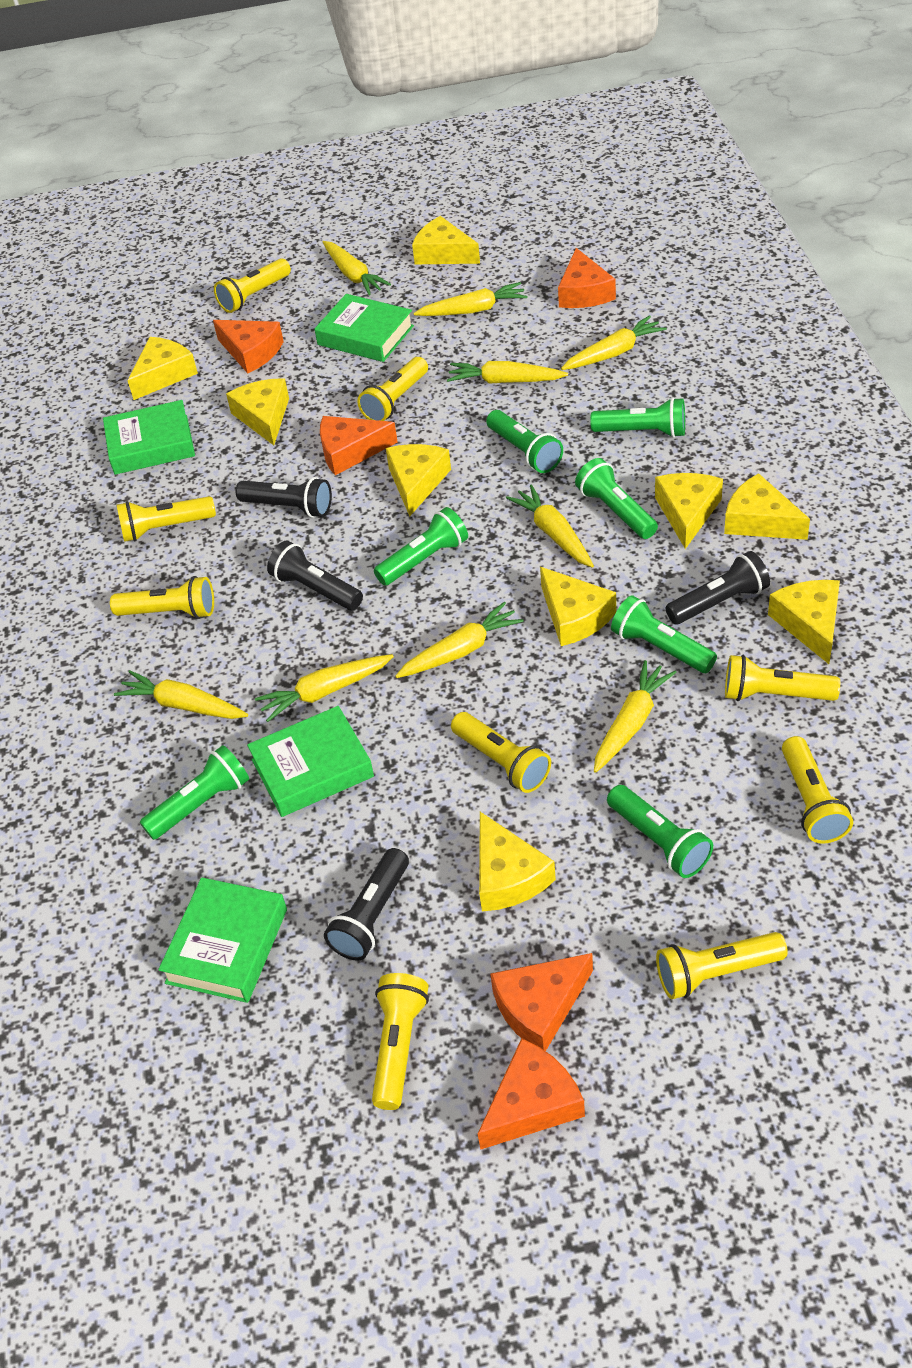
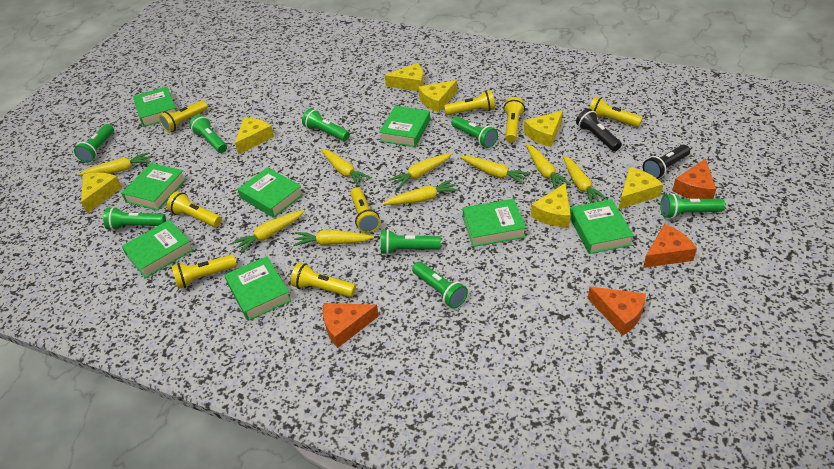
black flashlight: [236,477,332,518] [267,541,363,610] [324,848,409,961] [665,551,770,624] = 4 -> [576,108,622,151] [643,145,690,179] = 2
green book: [103,400,195,475] [158,877,287,1003] [247,706,374,817] [315,294,414,362] = 4 -> [121,163,187,211] [121,220,194,278] [133,87,177,127] [225,256,292,321] [237,167,303,218] [379,106,430,147] [463,199,526,247] [570,199,634,254] = 8
green flashlight: [140,745,249,840] [374,507,468,586] [486,410,563,473] [575,458,658,539] [590,397,685,438] [607,785,713,878] [611,595,717,673] = 7 -> [74,124,114,163] [103,207,166,231] [189,115,227,153] [302,108,350,141] [381,229,441,255] [412,262,468,309] [451,116,498,148] [660,193,725,219] = 8
orange cheese: [213,320,284,373] [320,416,398,475] [478,1038,585,1150] [490,953,593,1051] [558,248,616,308] = 5 -> [323,303,379,348] [588,287,646,336] [643,224,697,268] [672,159,716,199] = 4
yellow cheese: [128,337,198,400] [226,378,289,445] [386,444,451,516] [412,216,480,264] [479,812,556,911] [540,567,616,646] [655,473,723,549] [724,473,810,540] [768,580,840,664] = 9 -> [81,173,122,213] [235,118,274,155] [385,63,424,91] [419,80,457,112] [524,110,563,147] [531,183,571,228] [619,167,663,209] = 7
yellow flashlight: [110,576,214,619] [117,496,216,542] [214,259,291,313] [357,357,428,421] [372,973,429,1110] [451,712,551,793] [656,932,788,999] [725,655,840,701] [782,736,853,844] = 9 -> [159,100,208,132] [167,191,222,227] [171,254,237,289] [291,263,356,297] [350,187,380,233] [444,90,495,116] [504,97,525,142] [589,97,643,127] = 8

